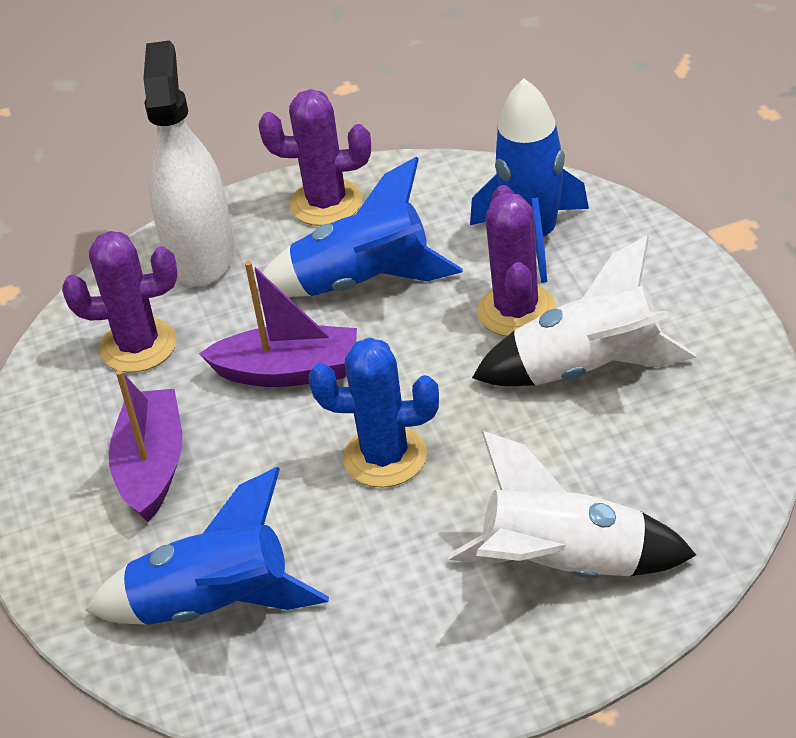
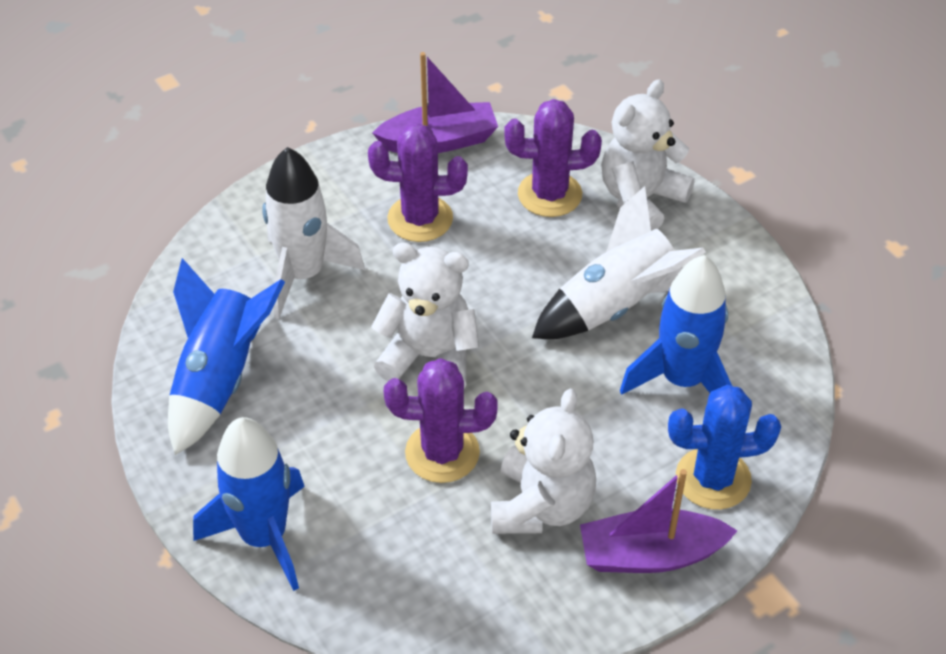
white spray bottle: [143,41,234,287] = 1 -> none = 0
white teddy bear: none = 0 -> [371,243,479,389] [491,388,596,534] [601,79,695,231] = 3

